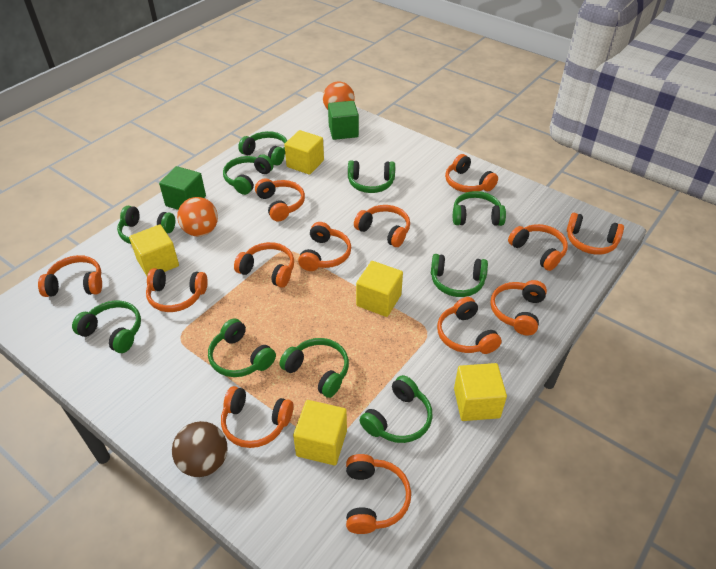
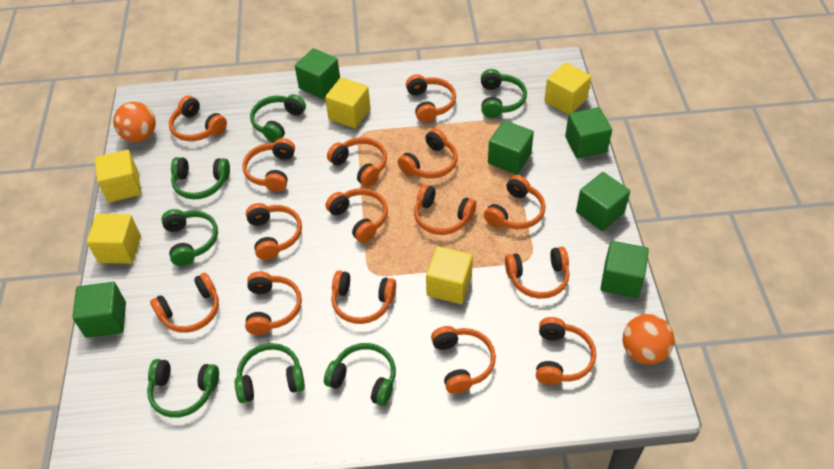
brown ball: [172,421,228,477] = 1 -> none = 0
green cube: [159,166,206,210] [328,101,359,140] = 2 -> [72,282,126,338] [295,48,340,99] [488,120,534,175] [565,107,612,159] [576,172,630,231] [600,241,649,298] = 6
green headphones: [72,300,141,353] [117,206,175,244] [208,318,276,377] [223,154,274,195] [238,131,287,165] [279,338,349,398] [348,160,395,193] [360,375,433,443] [431,254,488,297] [453,191,506,226] = 10 -> [147,359,219,418] [161,209,218,266] [171,157,230,199] [235,343,305,403] [250,94,306,142] [324,343,396,406] [481,69,527,118] = 7
orange headphones: [38,255,102,297] [146,268,208,312] [221,386,293,448] [234,242,294,288] [255,179,305,221] [298,222,351,271] [346,454,411,534] [354,205,410,247] [437,297,502,354] [445,154,498,192] [490,280,547,335] [508,224,568,271] [567,213,624,255] = 13 -> [150,273,219,333] [169,96,227,141] [242,138,295,192] [245,271,302,335] [246,203,302,260] [326,188,388,243] [327,137,387,187] [331,270,396,324] [398,128,458,179] [406,74,456,123] [414,184,476,235] [431,326,496,394] [484,175,546,229] [505,247,570,299] [536,317,596,385] = 15

